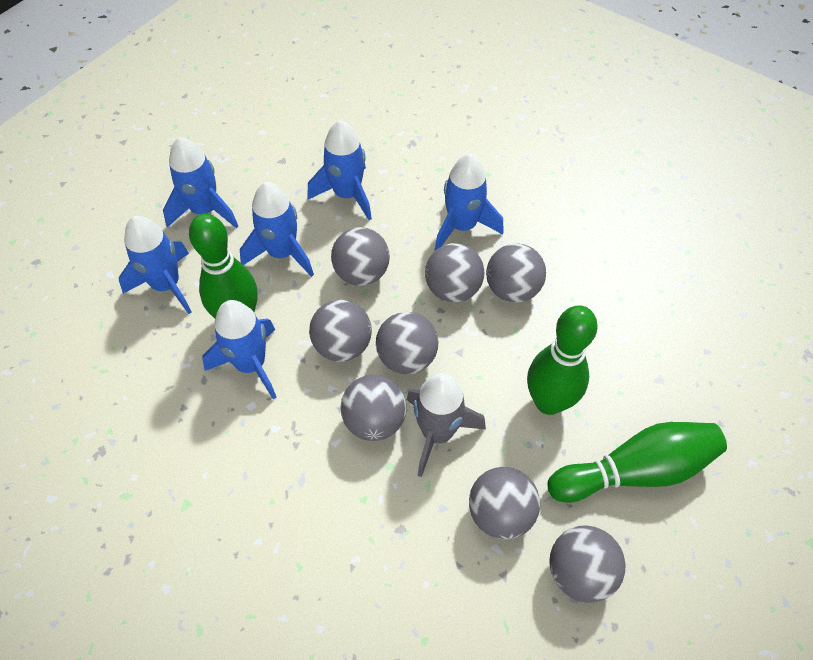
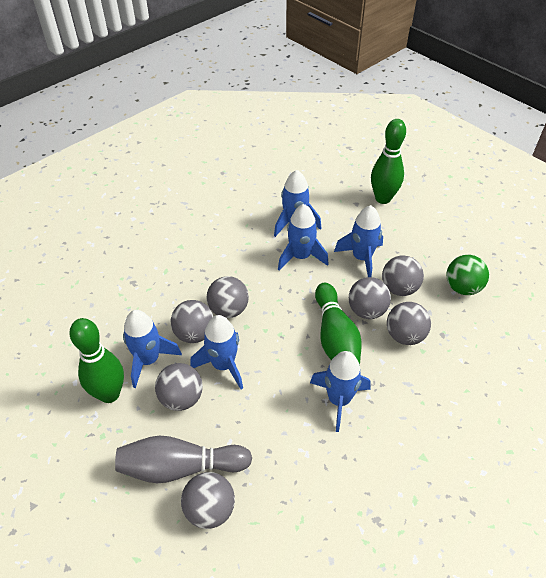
green ball: none = 0 -> [446,255,489,295] = 1
grey ball: [309,300,372,362] [331,227,390,286] [340,375,407,441] [376,312,438,374] [425,243,484,302] [469,467,540,540] [486,243,546,303] [549,525,626,603] = 8 -> [155,363,203,411] [171,300,214,343] [181,472,235,529] [207,276,249,318] [349,277,391,319] [382,255,424,296] [387,302,431,345] = 7
grey bowling pin: none = 0 -> [115,436,252,483] = 1
grey rocket: [407,373,486,477] = 1 -> none = 0

